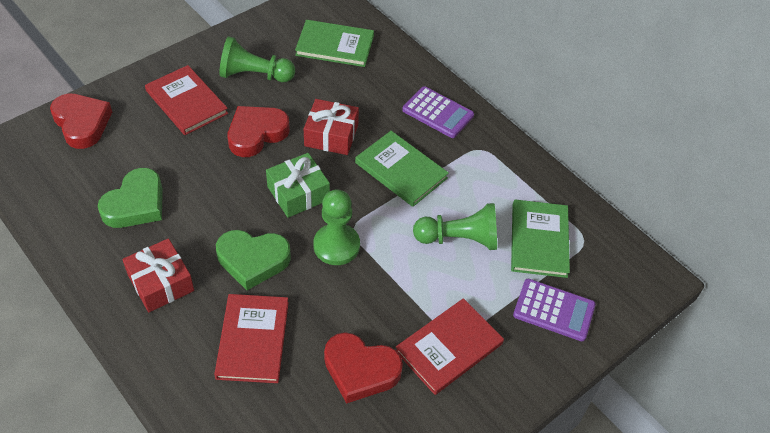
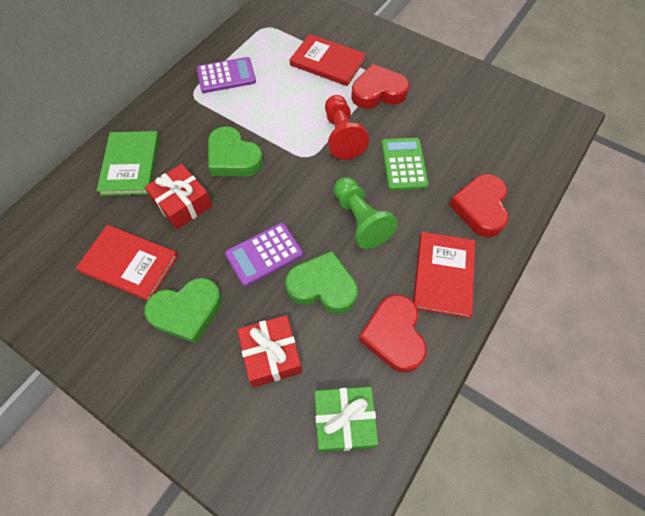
green book: [295,20,374,67] [355,131,449,207] [511,200,570,278] = 3 -> [97,131,159,196] = 1
green calculator: none = 0 -> [381,138,429,191] = 1
green heart: [98,168,163,228] [216,230,291,290] = 2 -> [144,278,222,344] [208,126,263,177] [285,251,358,314] = 3
green pawn: [219,36,295,82] [313,189,360,265] [413,203,497,250] = 3 -> [334,177,398,249] = 1
red pawn: none = 0 -> [325,95,369,159] = 1

